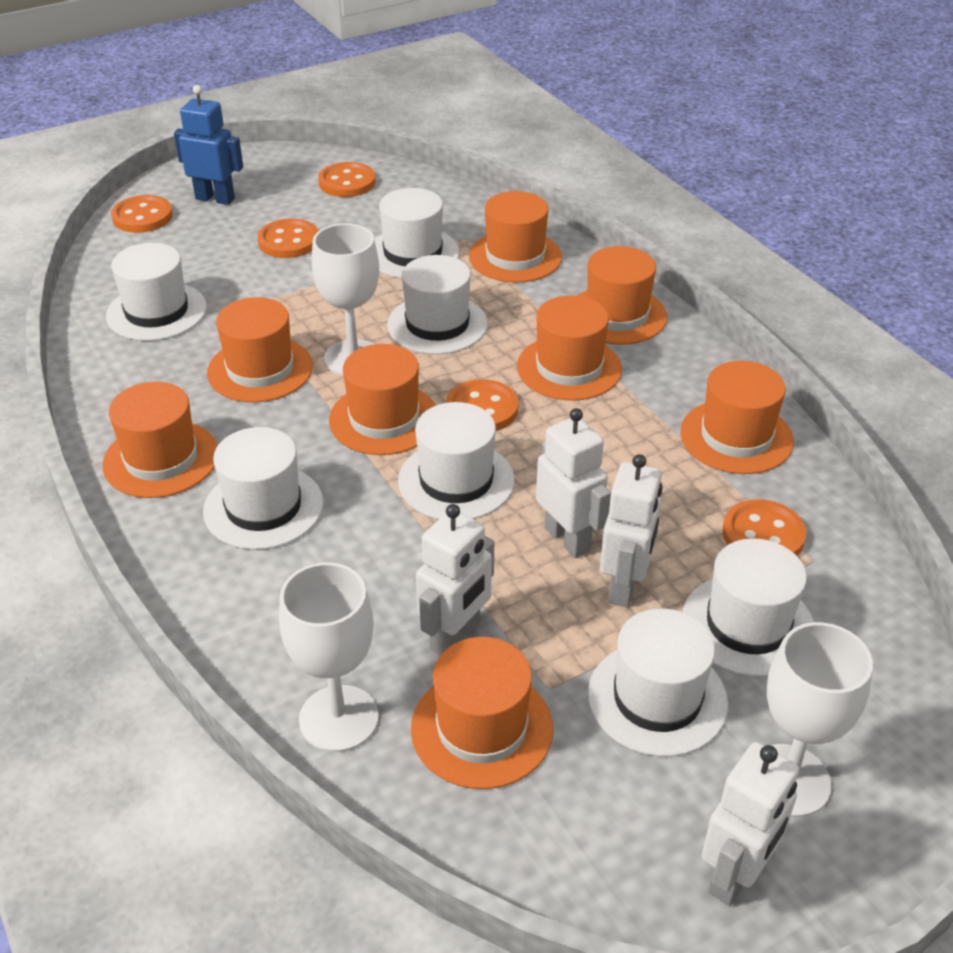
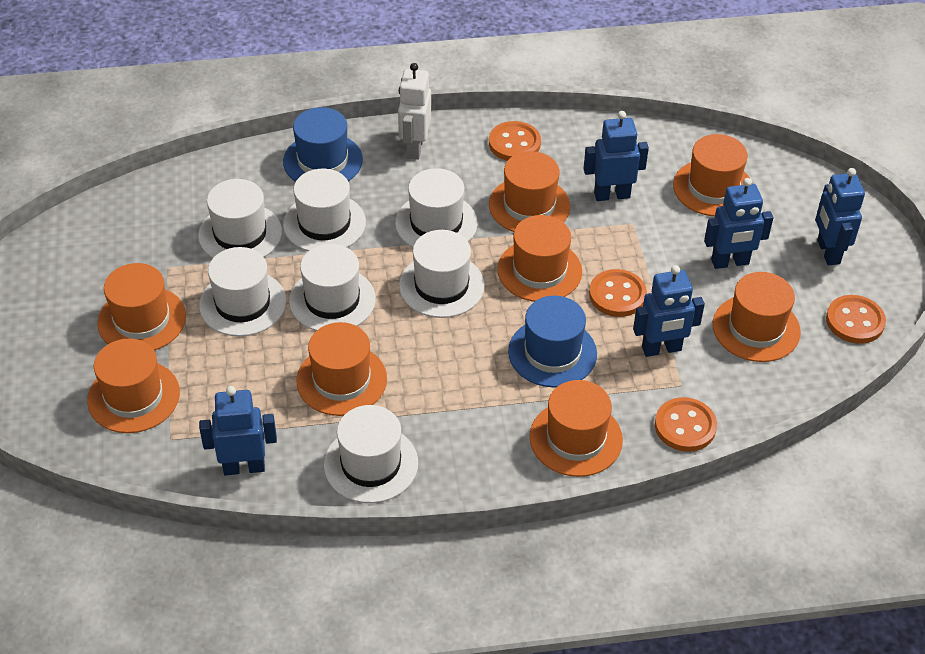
blue hat: none = 0 -> [283,107,363,182] [508,296,597,387] = 2
blue robot: [174,85,243,205] = 1 -> [199,386,277,476] [584,111,649,201] [633,265,705,357] [704,178,773,269] [816,168,865,265] = 5
orange button: [111,195,173,233] [258,219,318,258] [318,162,376,197] [446,379,519,431] [722,500,806,556] = 5 -> [489,121,541,161] [589,269,647,317] [655,397,717,452] [826,295,886,344] = 4
white goblet: [279,562,379,752] [312,223,379,376] [767,622,873,817] = 3 -> none = 0
white robot: [416,504,494,655] [536,408,611,558] [600,454,663,607] [701,742,799,906] = 4 -> [398,63,431,160] = 1

